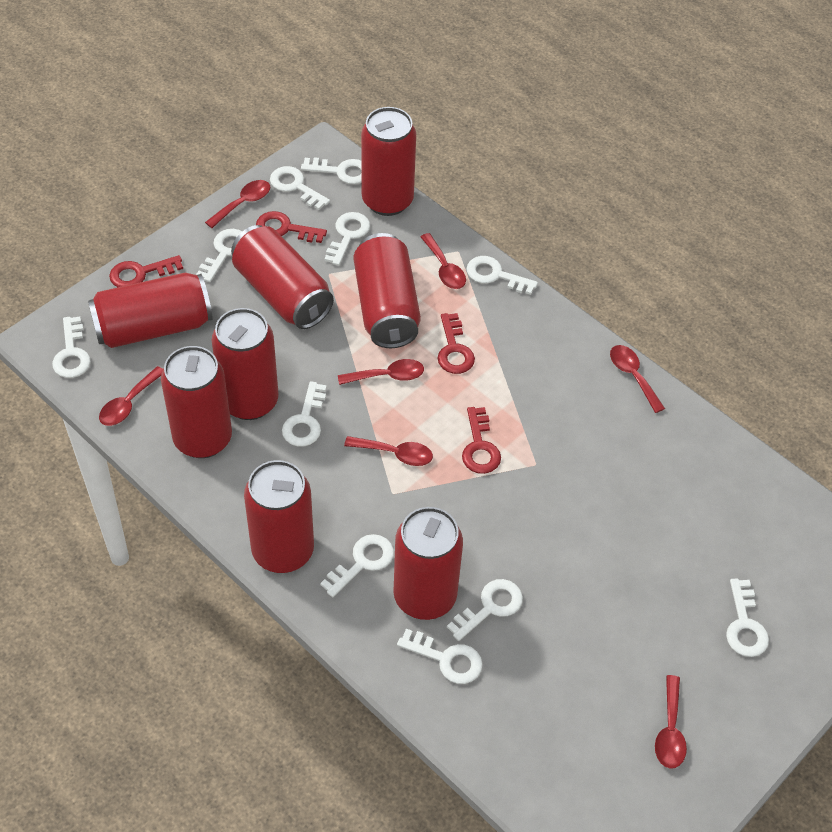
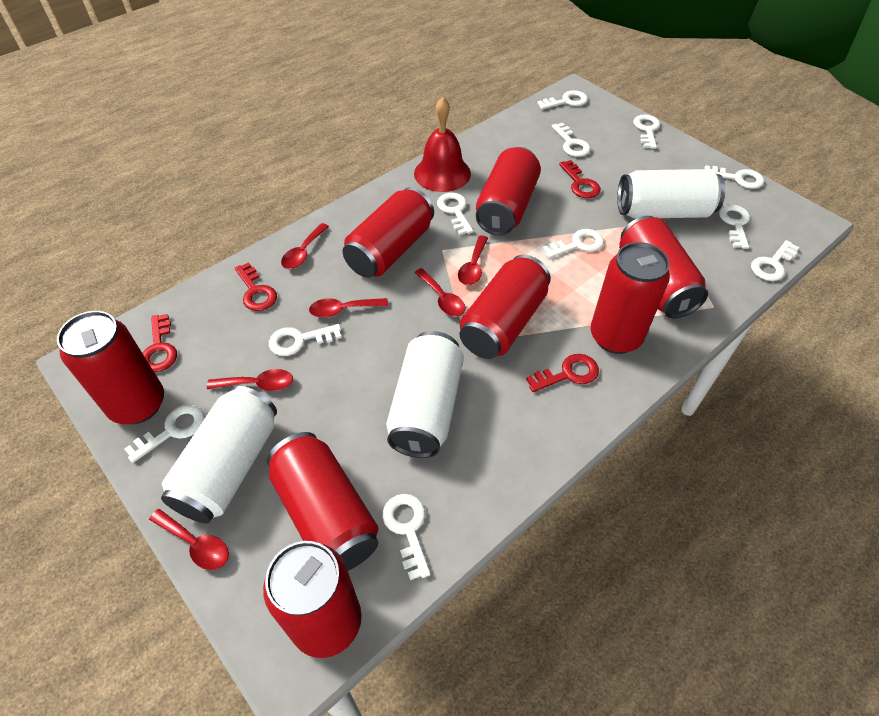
red bell: none = 0 -> [414,97,471,192] = 1
red spoon: [99,366,163,426] [205,180,270,228] [338,359,424,385] [344,436,433,466] [421,233,466,289] [610,345,665,413] [655,675,687,769] = 7 -> [149,509,229,570] [207,369,293,391] [281,223,329,269] [309,298,388,318] [414,268,465,317] [458,235,488,285] = 6
white can: none = 0 -> [161,386,277,523] [386,331,464,458] [617,169,725,219] = 3

